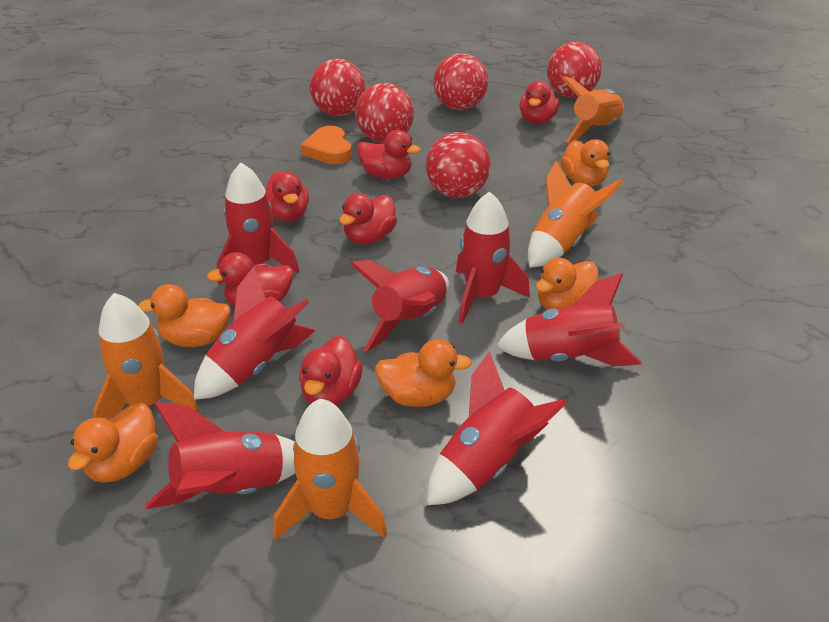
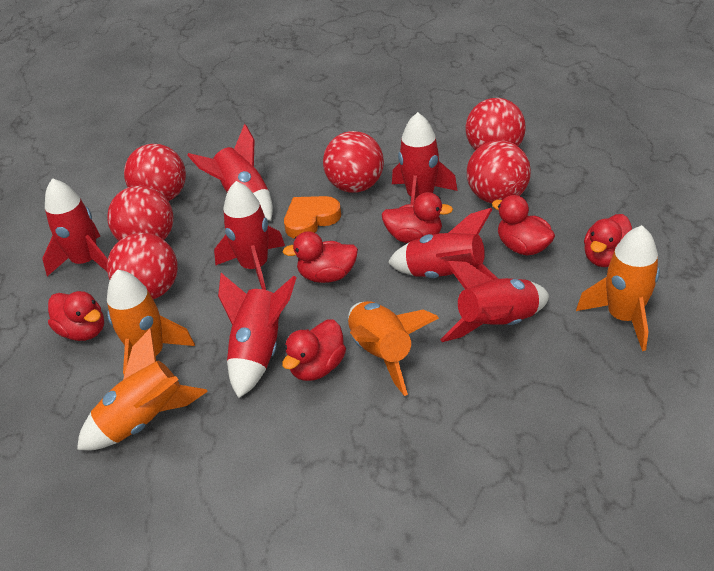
orange duck: [68,402,158,483] [138,284,231,347] [375,339,472,407] [536,258,599,310] [561,139,610,187] = 5 -> none = 0
red ball: [310,59,366,116] [355,83,414,143] [426,132,491,198] [433,53,488,110] [547,42,602,98] = 5 -> [107,185,174,241] [107,233,178,299] [124,144,186,201] [323,131,384,193] [465,98,526,151] [467,140,531,203] = 6

